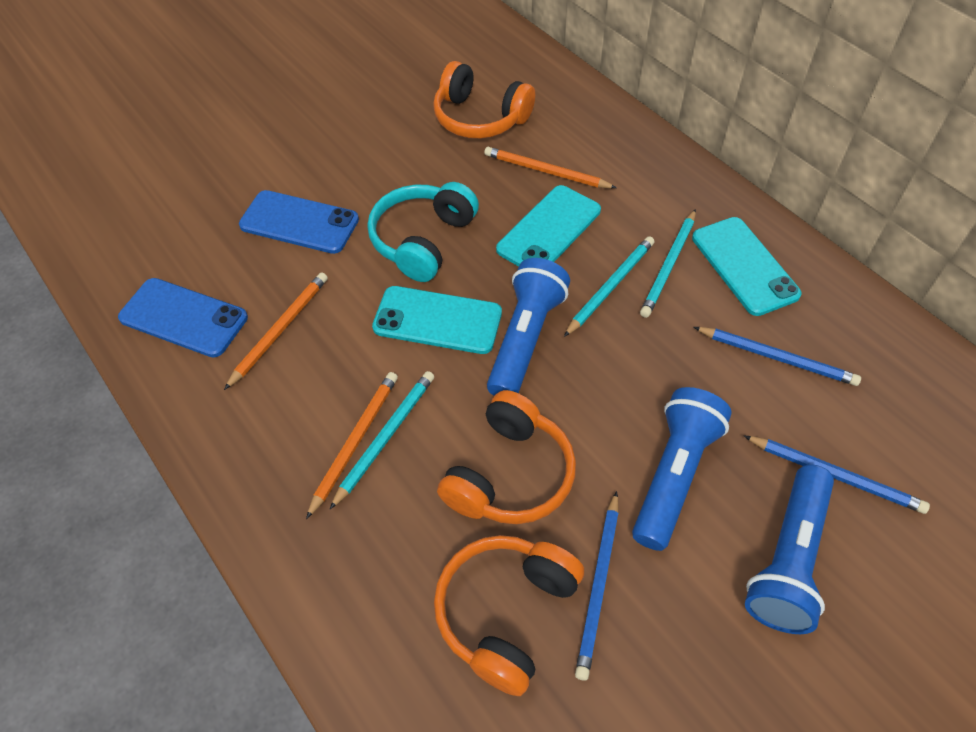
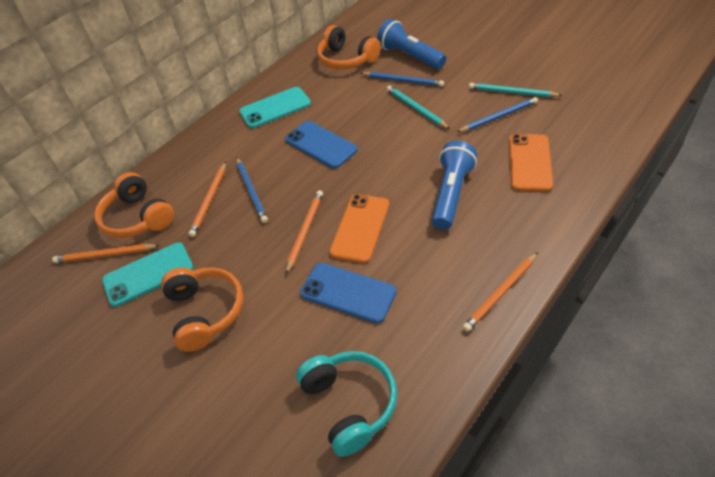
blue flashlight: [487,258,570,396] [632,387,732,551] [745,464,834,634] = 3 -> [377,19,446,69] [432,141,477,230] = 2
orange pencil: [224,272,328,390] [306,372,398,519] [484,147,617,188] = 3 -> [52,244,160,263] [188,162,226,237] [286,190,323,274] [463,252,538,332] = 4
orange phone: none = 0 -> [329,194,389,263] [509,134,553,192] = 2
turquoise pencil: [330,371,434,509] [564,236,654,337] [640,209,696,318] = 3 -> [387,85,450,129] [469,83,562,97] = 2
turquoise phone: [372,286,502,354] [496,185,601,267] [692,217,802,316] = 3 -> [102,242,193,307] [239,87,311,128] = 2

